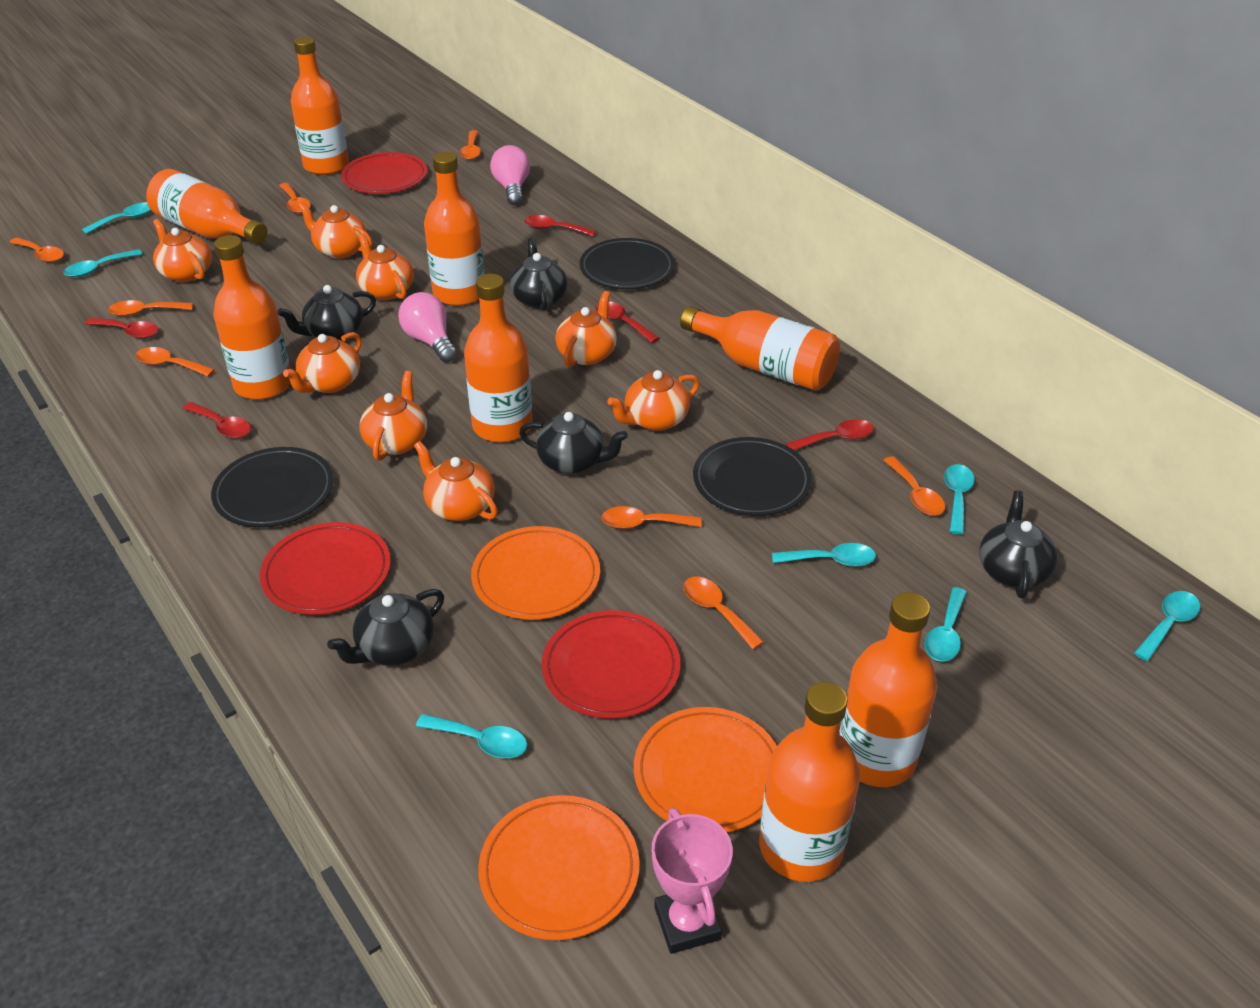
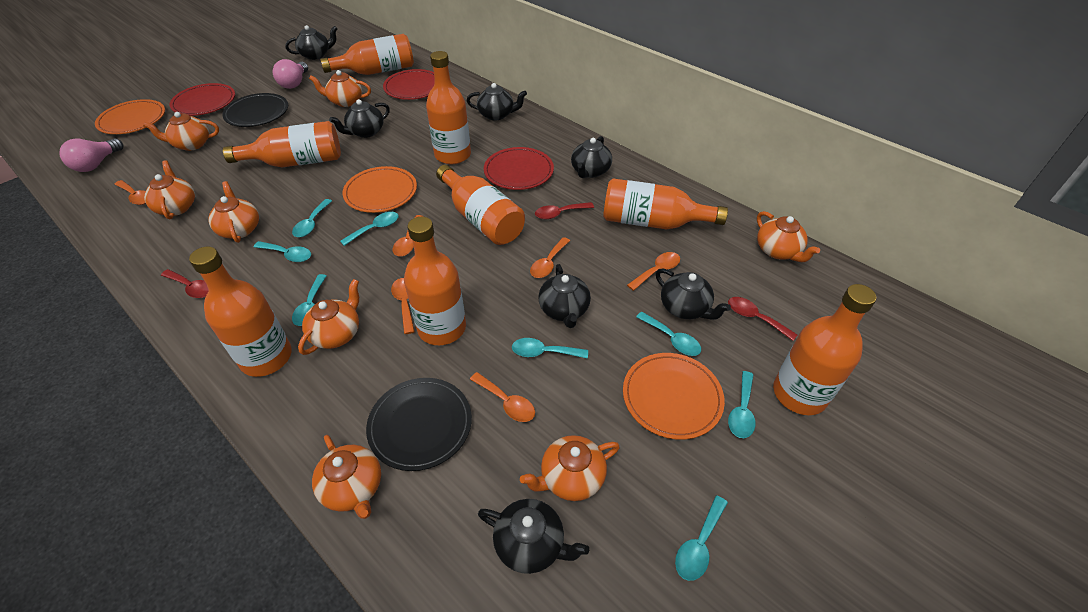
black plate: [211,447,334,527] [580,238,675,289] [693,437,812,516] = 3 -> [222,93,288,127] [366,378,472,471] = 2
black teapot: [278,285,376,341] [327,589,444,666] [510,238,567,311] [519,412,628,474] [979,491,1057,598] = 5 -> [285,25,337,60] [329,99,390,138] [467,83,527,120] [478,499,589,574] [538,264,591,328] [571,136,612,178] [656,268,731,320] = 7
orange spoon: [9,238,64,262] [108,300,193,316] [136,347,215,377] [279,183,311,213] [460,130,481,160] [602,506,702,529] [683,576,764,650] [884,456,945,516] = 8 -> [114,180,146,205] [391,278,415,334] [393,215,424,256] [470,372,535,422] [530,237,570,278] [627,252,680,291] = 6
pink trophy: [652,808,733,954] = 1 -> none = 0
red spoon: [85,318,158,339] [183,402,251,438] [524,215,596,236] [595,301,659,343] [786,419,874,450] = 5 -> [161,269,209,298] [535,202,594,219] [728,297,797,341] = 3
turquoise spoon: [64,249,142,277] [82,202,151,234] [416,714,527,758] [772,543,876,567] [925,587,967,661] [944,464,975,535] [1134,591,1200,661] = 7 -> [254,241,311,262] [292,199,332,237] [292,274,327,326] [340,212,399,246] [512,338,588,359] [636,312,701,356] [675,495,728,581] [728,371,755,438] = 8

